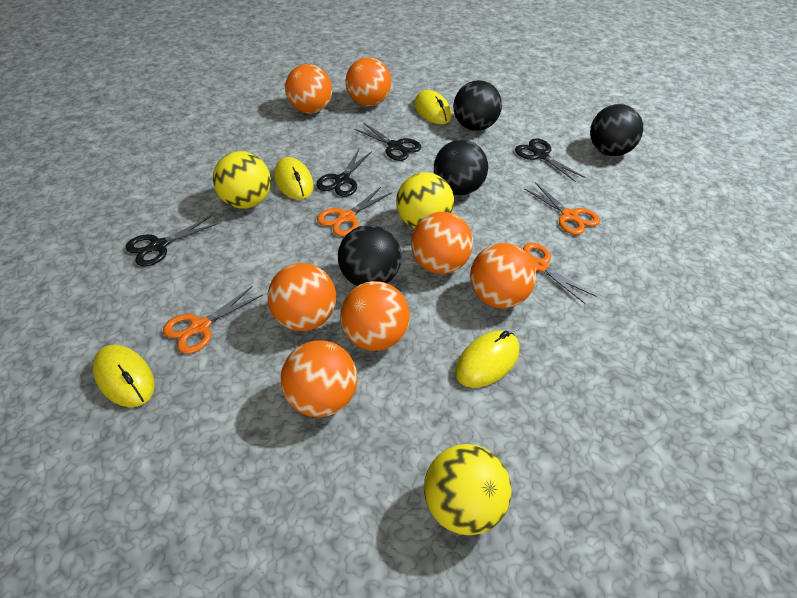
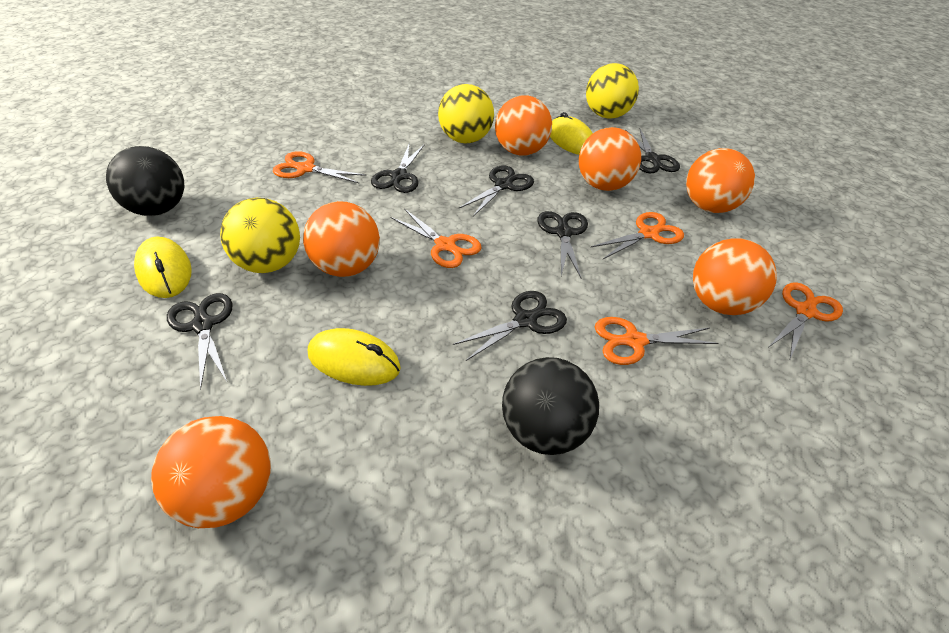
black ball: [338,225,402,286] [434,140,488,195] [453,80,502,131] [590,104,643,156] = 4 -> [106,146,184,216] [502,357,599,455] = 2
black scissors: [126,216,218,267] [316,149,372,197] [354,123,422,161] [515,138,585,182] = 4 -> [167,293,233,389] [371,144,425,193] [453,291,567,361] [458,165,534,216] [537,211,588,278] [625,129,680,173] = 6
orange ball: [267,263,336,331] [281,340,357,417] [285,64,332,114] [340,281,410,351] [345,57,392,106] [411,212,473,274] [470,243,536,309] = 7 -> [151,416,271,528] [303,201,380,277] [495,95,552,156] [579,127,641,191] [686,148,755,213] [693,238,777,315] = 6
orange scissors: [163,286,263,354] [317,187,391,236] [523,243,596,304] [524,182,600,235] = 4 -> [273,151,367,183] [390,208,482,268] [591,212,684,259] [595,317,719,365] [769,282,843,361] = 5
yellow mouse: [93,345,155,407] [274,157,314,200] [414,90,452,124] [455,330,519,388] = 4 -> [134,237,192,298] [308,328,401,386] [550,112,593,155] = 3

